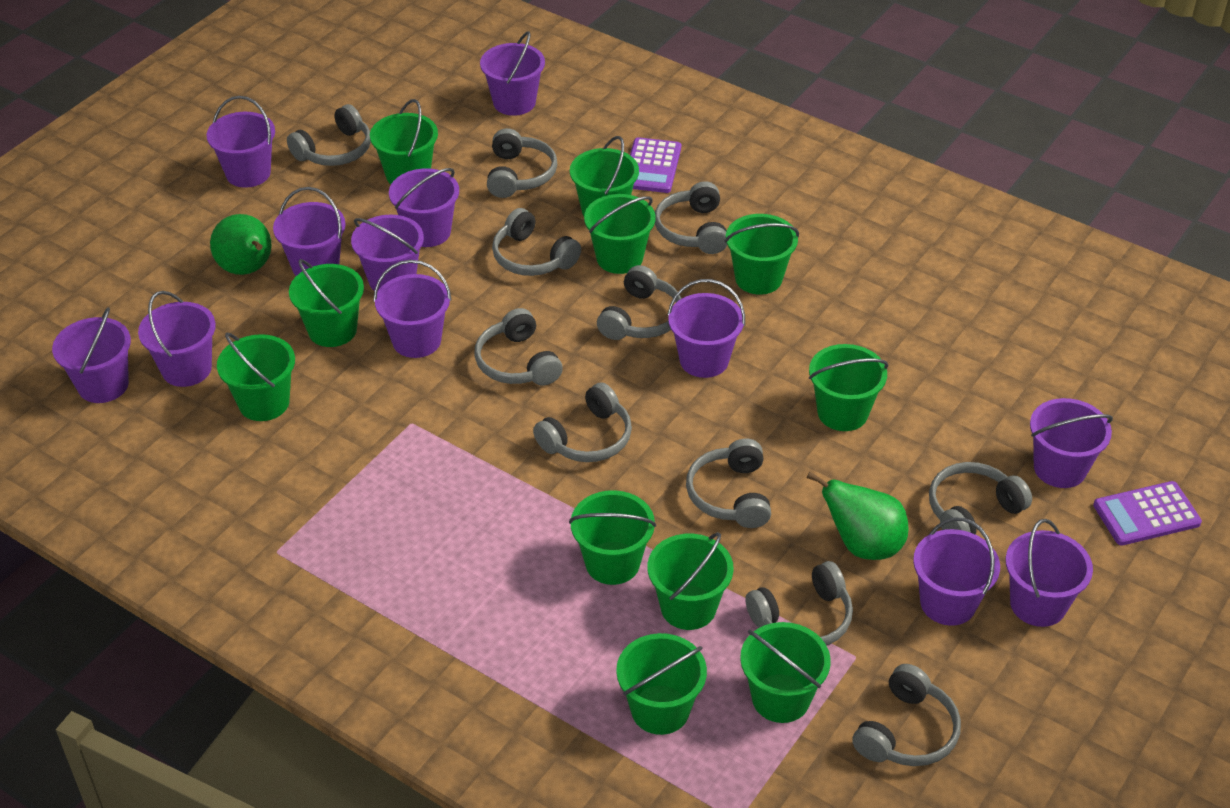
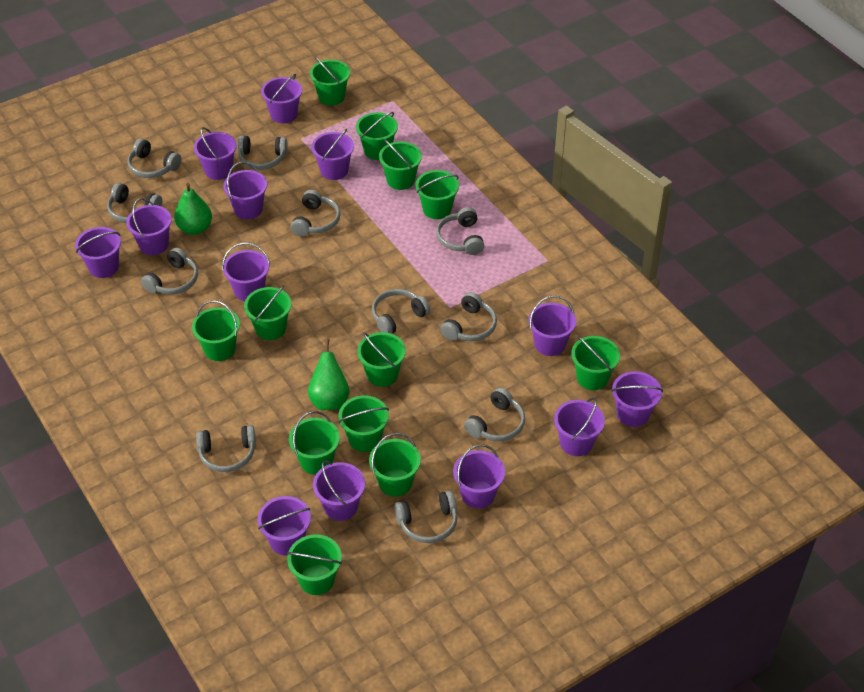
green bucket: [217,333,295,421] [289,259,364,347] [370,99,438,184] [569,490,656,585] [570,136,639,216] [584,194,656,274] [616,633,707,735] [647,532,734,630] [725,214,799,295] [740,622,831,723] [809,344,888,431] = 11 -> [192,300,240,361] [244,286,292,340] [287,534,342,595] [289,411,340,475] [310,56,350,105] [338,396,389,452] [356,112,398,160] [357,332,406,387] [369,433,421,497] [379,140,422,190] [415,170,459,219] [571,336,620,390] = 12
purple bucket: [52,307,131,403] [138,291,216,387] [207,96,275,188] [273,187,346,276] [351,215,424,292] [373,260,451,358] [389,168,459,247] [480,31,545,116] [668,279,745,378] [913,518,1000,626] [1005,519,1093,627] [1030,398,1113,488] = 12 -> [75,227,121,278] [126,198,172,255] [194,127,237,180] [222,243,270,301] [223,162,267,219] [257,496,311,556] [261,74,302,123] [311,129,354,180] [313,460,365,521] [453,444,505,508] [528,295,576,356] [554,398,605,456] [611,371,663,427] = 13
purple calculator: [630,137,681,193] [1093,481,1202,546] = 2 -> none = 0

